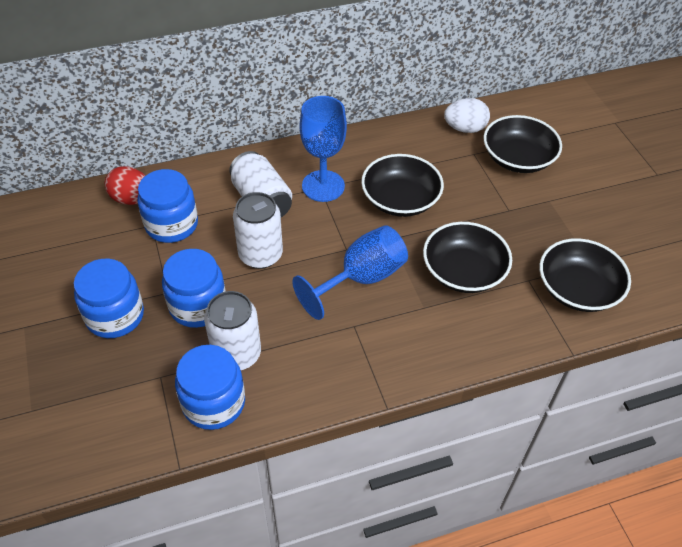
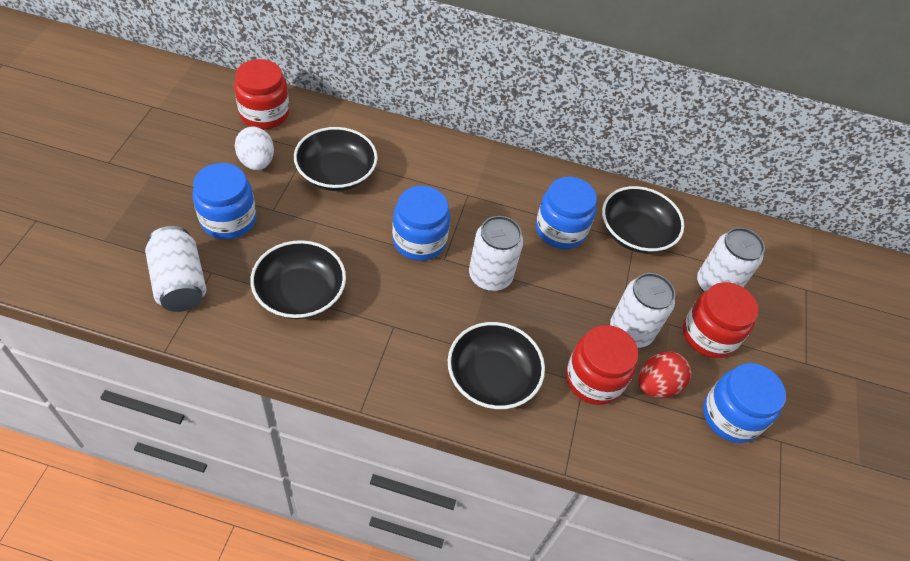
blue goblet: [292,225,408,320] [300,96,347,202] = 2 -> none = 0
red jar: none = 0 -> [234,59,289,129] [566,325,638,405] [683,282,758,358] = 3
white can: [204,291,261,370] [229,151,292,217] [233,192,283,269] = 3 -> [145,226,206,312] [469,216,523,291] [610,273,675,348] [697,228,765,292] = 4

